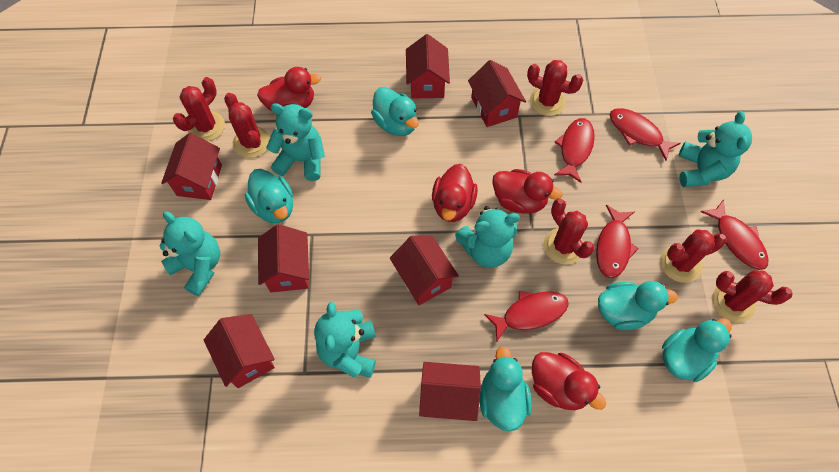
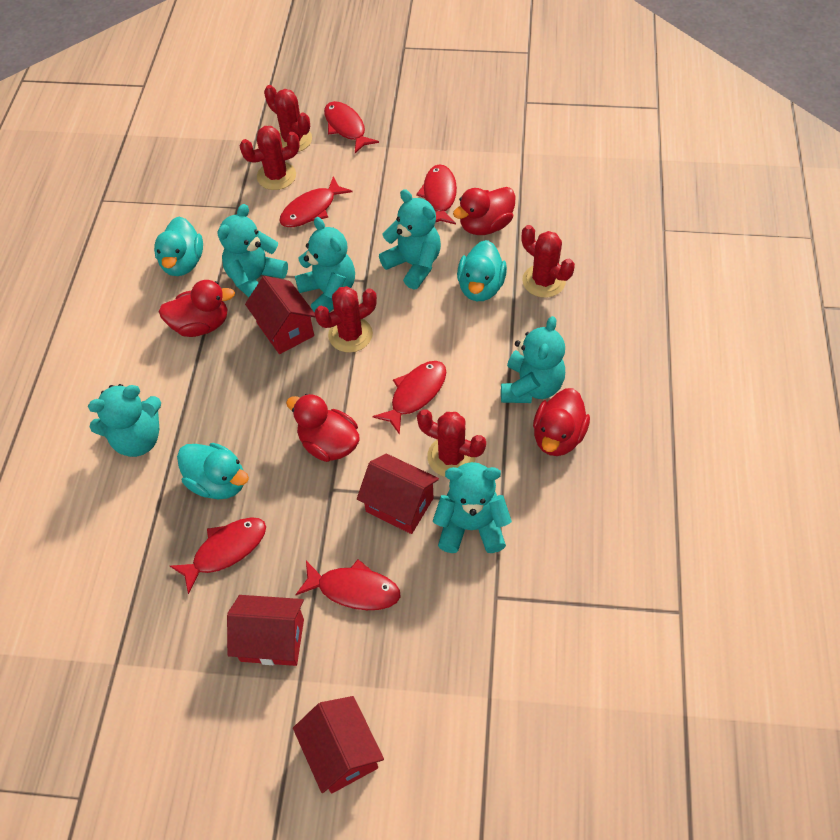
red cactus: [173,77,225,141] [224,93,270,158] [527,60,583,116] [544,199,595,265] [660,229,727,283] [712,270,792,322] = 6 -> [240,126,300,190] [264,85,312,152] [315,286,377,353] [417,409,486,477] [522,225,575,298] = 5
red fish: [484,291,569,342] [554,118,595,183] [596,205,639,278] [610,108,681,161] [700,199,769,270] = 5 -> [170,517,266,594] [279,176,352,227] [295,559,400,610] [324,101,379,153] [373,361,446,435] [416,164,457,225] = 6
red house: [161,133,222,200] [204,314,275,388] [258,224,309,292] [390,235,459,305] [406,34,450,99] [419,362,481,421] [468,60,526,127] = 7 -> [227,595,304,666] [245,276,315,354] [293,696,384,794] [357,453,439,534] = 4
turquoise duck: [245,169,293,223] [371,87,419,136] [479,346,532,431] [598,281,678,330] [662,319,732,382] = 5 -> [154,217,203,276] [177,443,249,499] [457,240,507,301] = 3
turquoise teddy bear: [159,212,220,296] [266,103,325,181] [314,302,376,378] [455,206,520,268] [679,111,752,187] = 5 -> [88,384,161,457] [218,204,288,297] [295,217,355,313] [379,189,441,290] [433,462,512,553] [501,316,565,403] = 6

